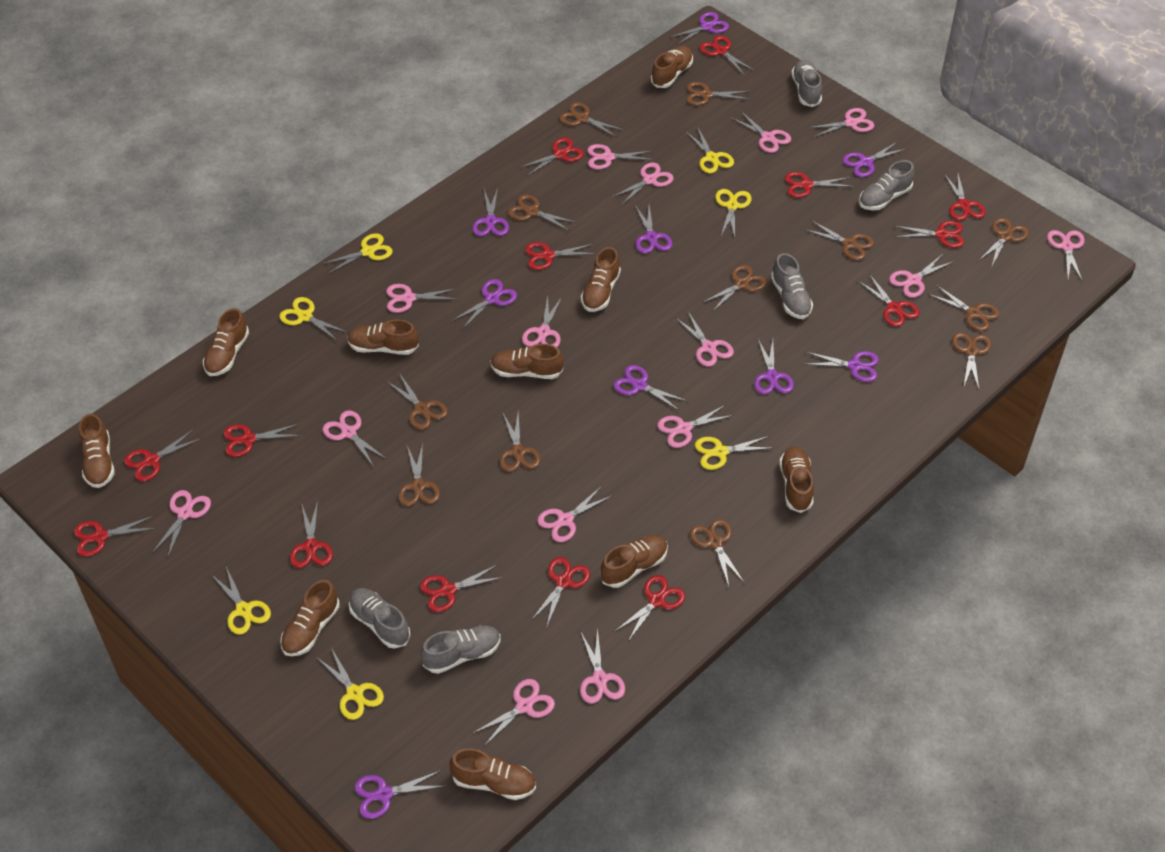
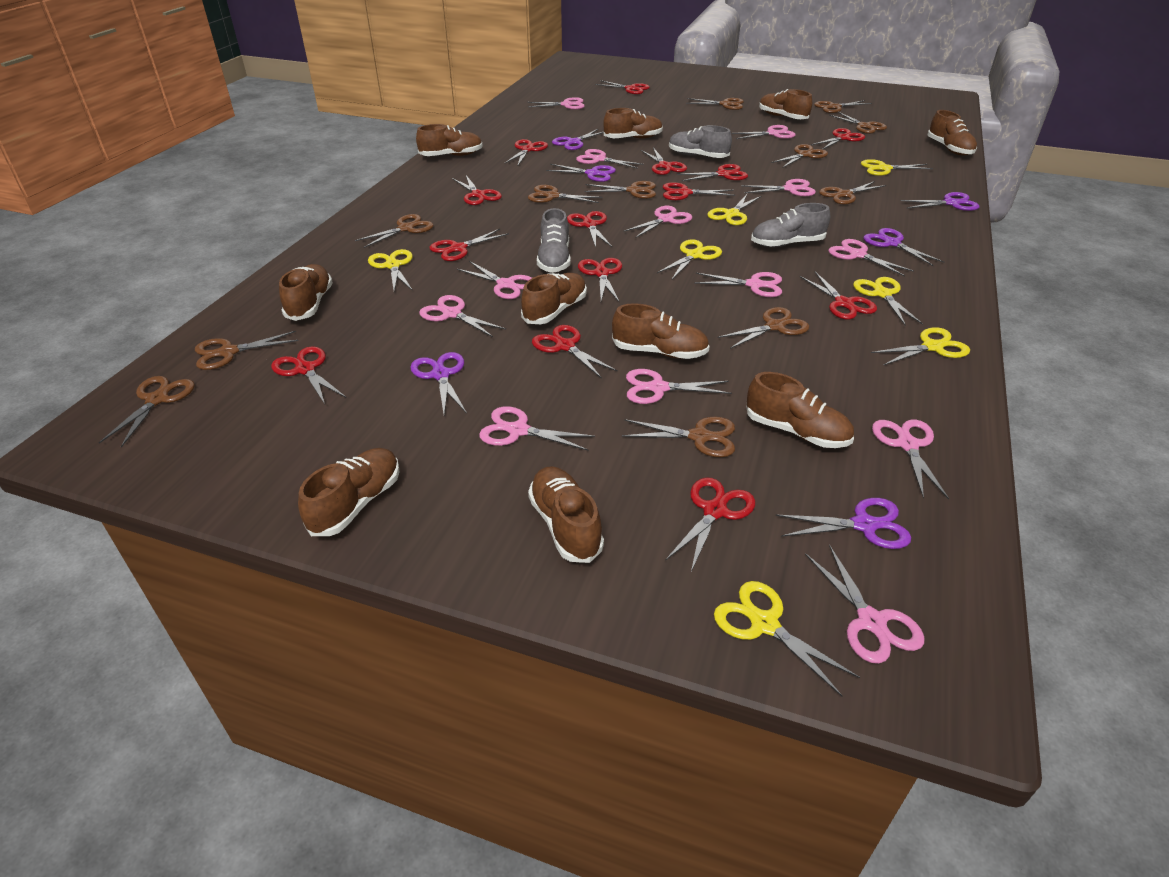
grey shoe: [349,588,410,649] [421,626,501,674] [771,253,813,319] [791,60,822,107] [859,160,915,210] = 5 -> [537,208,571,273] [669,125,732,158] [751,203,830,247] = 3
pink scissors: [152,490,211,557] [323,410,386,467] [386,284,456,313] [472,679,555,746] [522,296,562,347] [537,486,612,542] [580,627,625,704] [587,144,654,169] [611,163,674,205] [657,405,734,448] [676,312,734,367] [731,112,791,153] [808,108,874,137] [889,254,954,298] [1047,230,1085,282] = 15 -> [419,295,506,337] [457,261,532,299] [479,406,595,451] [527,97,585,109] [576,149,644,169] [624,206,692,238] [626,369,732,404] [694,272,782,297] [731,125,796,139] [741,179,816,196] [805,545,924,664] [828,239,914,277] [872,419,949,500] = 13
purple scissors: [355,770,445,819] [452,279,517,330] [472,188,509,236] [614,365,687,411] [635,205,673,254] [669,12,729,45] [754,339,794,394] [804,351,879,382] [842,142,906,177] = 9 -> [410,352,467,414] [546,164,616,182] [552,128,604,150] [775,498,911,549] [863,228,944,266] [900,192,979,211] = 6

